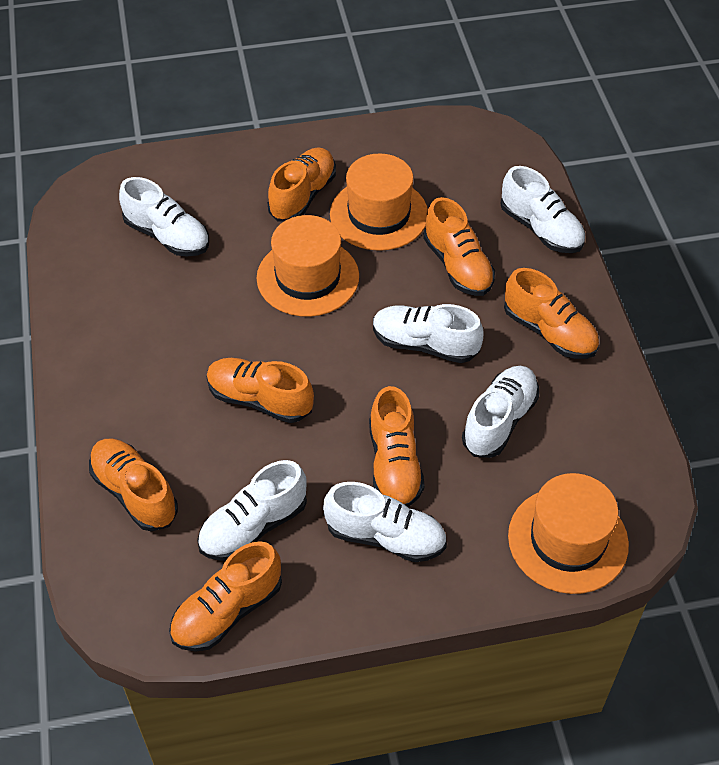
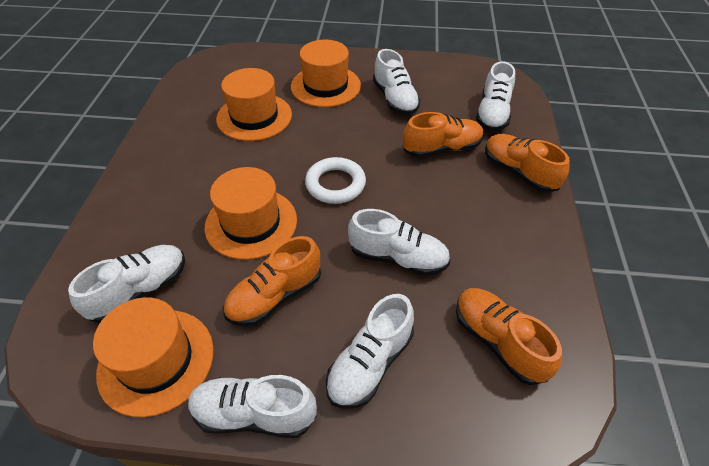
orange hat: [257,215,359,317] [330,153,428,251] [508,473,629,594] = 3 -> [93,297,213,417] [205,167,297,260] [216,68,292,141] [291,40,361,107] = 4
orange shoe: [89,438,178,531] [169,541,282,652] [207,358,314,423] [268,148,336,222] [369,386,425,507] [423,197,495,296] [504,268,599,359] = 7 -> [223,236,321,326] [403,112,484,158] [456,288,562,385] [485,134,569,193] = 4
white ring: none = 0 -> [305,157,366,204] = 1

